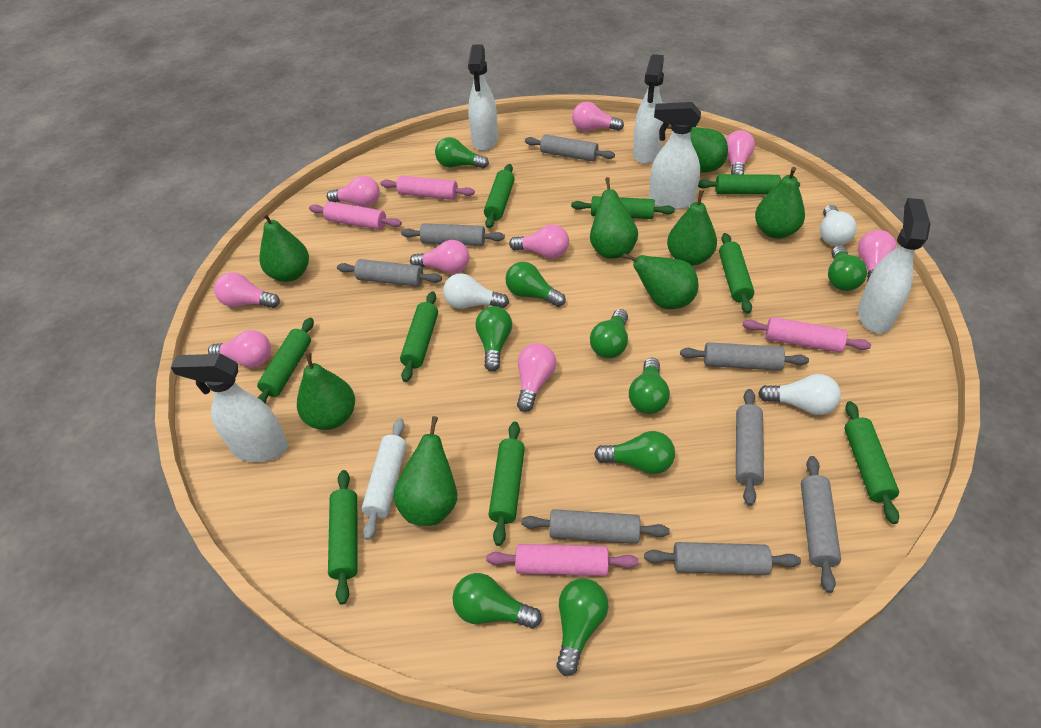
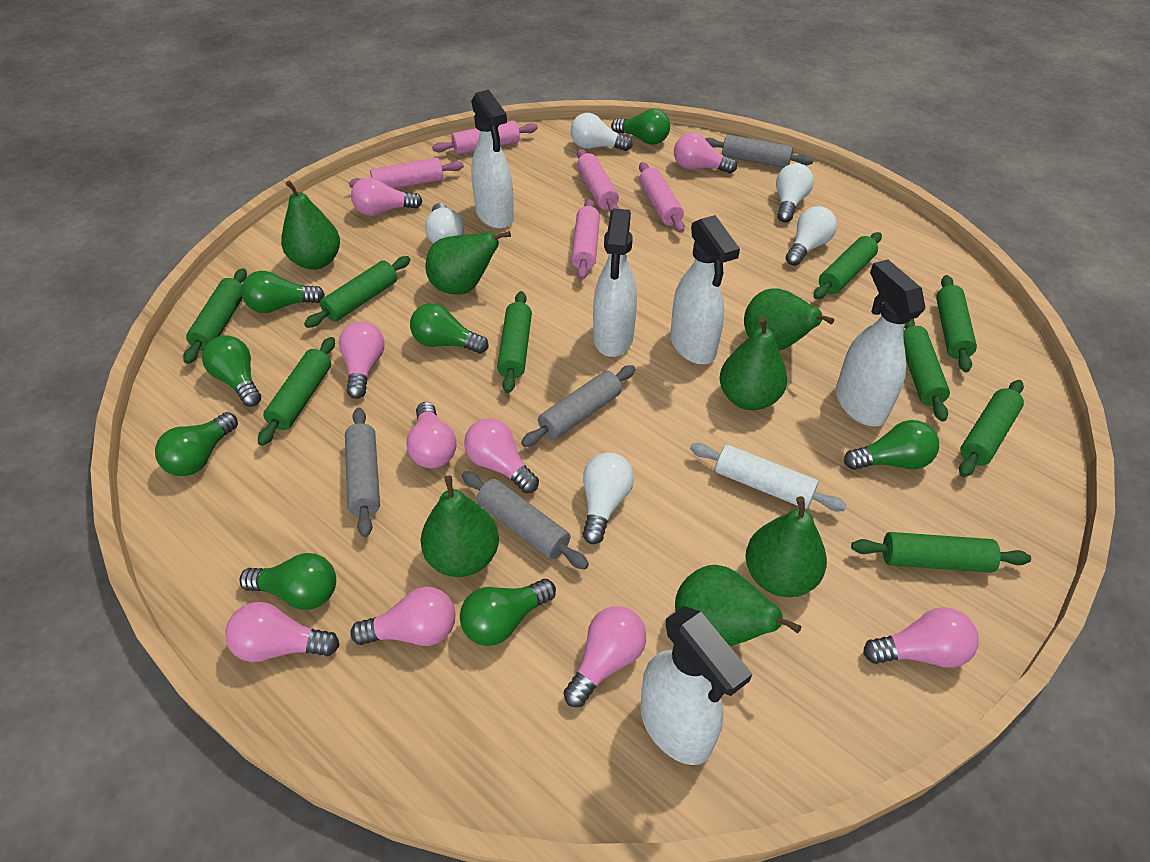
green light bulb: [435,137,489,169] [452,573,542,629] [475,306,512,371] [505,262,566,307] [556,578,608,676] [590,309,628,358] [594,431,675,474] [629,358,670,414] [828,246,867,291] = 9 -> [155,412,238,476] [202,335,261,407] [239,553,336,610] [241,271,325,313] [410,303,488,354] [460,579,556,646] [611,109,670,145] [844,420,939,470] = 8
green pear: [259,213,309,282] [297,352,355,430] [393,416,457,526] [590,177,638,259] [622,253,699,309] [667,125,728,173] [667,190,717,266] [755,167,805,239] = 8 -> [281,181,340,270] [421,475,499,577] [426,231,511,295] [675,565,801,646] [720,317,787,410] [744,288,834,351] [746,496,827,597] = 7
grey rolling pin: [337,259,442,287] [401,224,505,246] [521,509,669,544] [525,134,615,162] [644,542,801,575] [680,342,809,371] [736,389,764,506] [801,456,841,593] = 8 -> [345,408,380,537] [462,471,589,570] [521,365,635,447] [705,135,814,168] = 4
pink rolling pin: [309,201,402,230] [380,176,475,200] [486,544,639,576] [743,317,871,353] = 4 -> [349,158,464,189] [432,121,538,155] [571,199,600,280] [577,149,619,213] [639,162,685,233] = 5
white light bulb: [443,273,509,309] [758,374,841,415] [820,205,857,246] = 3 -> [425,203,464,243] [570,113,633,151] [582,452,634,544] [776,163,814,222] [786,206,837,266] = 5

